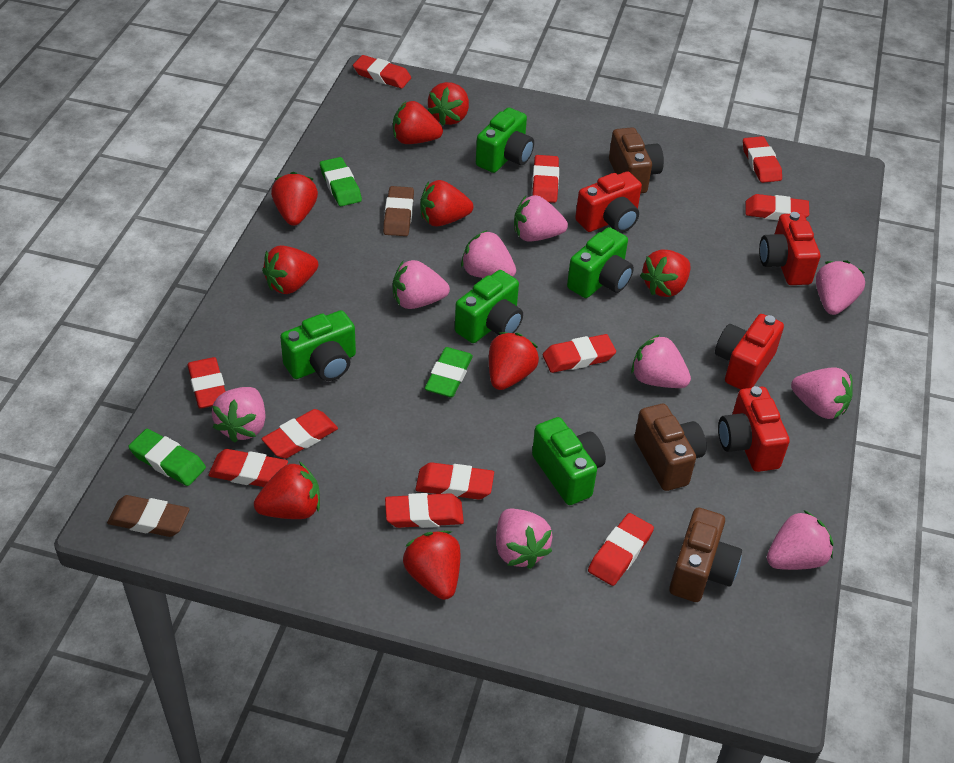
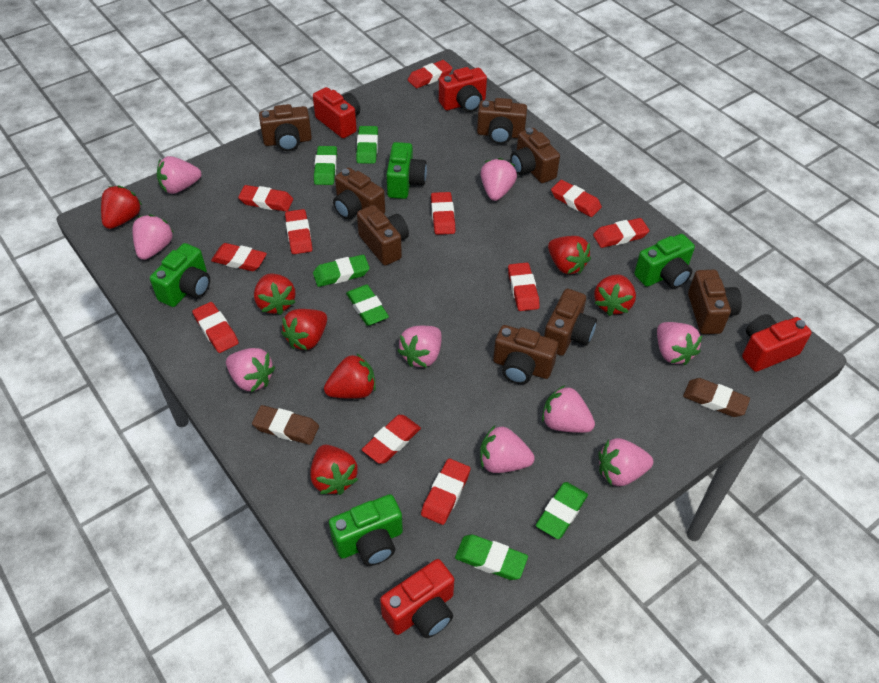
brown camera: [609,127,664,194] [634,404,706,491] [669,507,742,602] = 3 -> [259,104,312,151] [333,168,385,219] [357,205,409,266] [477,98,527,144] [493,325,558,384] [510,128,560,183] [544,289,597,356] [688,270,742,334] = 8
green camera: [280,310,356,381] [455,270,523,343] [476,108,534,173] [532,417,606,505] [567,227,634,298] = 5 -> [150,243,210,307] [329,494,403,566] [386,142,427,199] [634,234,695,288] = 4
green eraser: [128,429,206,486] [320,157,362,206] [425,347,473,397] = 3 -> [313,255,370,287] [314,146,337,185] [346,285,389,326] [356,126,378,164] [455,535,528,580] [536,482,588,539] = 6
red strawberry: [254,462,320,519] [262,245,318,294] [271,172,318,226] [393,101,443,144] [403,531,460,600] [420,180,473,227] [428,82,469,126] [489,332,539,390] [640,250,691,297] = 9 -> [101,185,142,229] [254,273,295,315] [281,309,327,350] [310,445,358,495] [324,353,376,399] [548,236,591,274] [594,274,636,316] = 7

